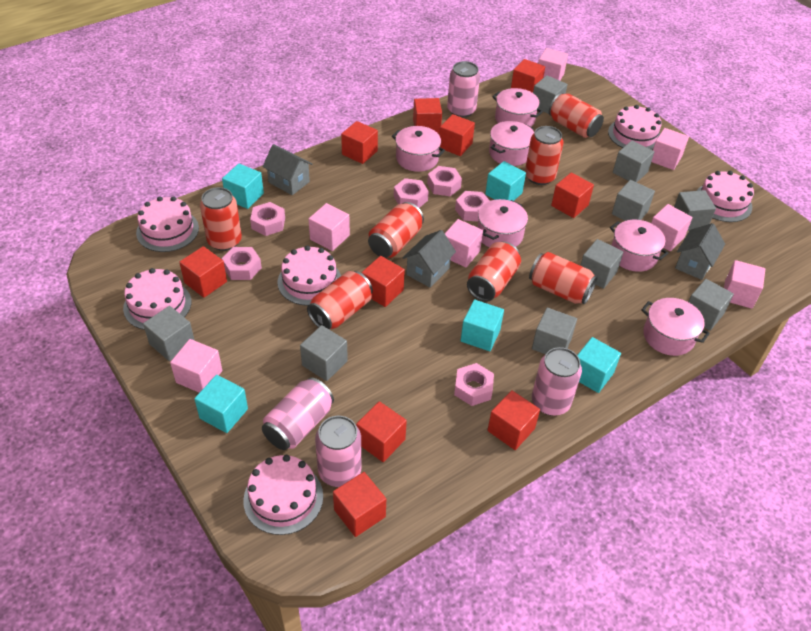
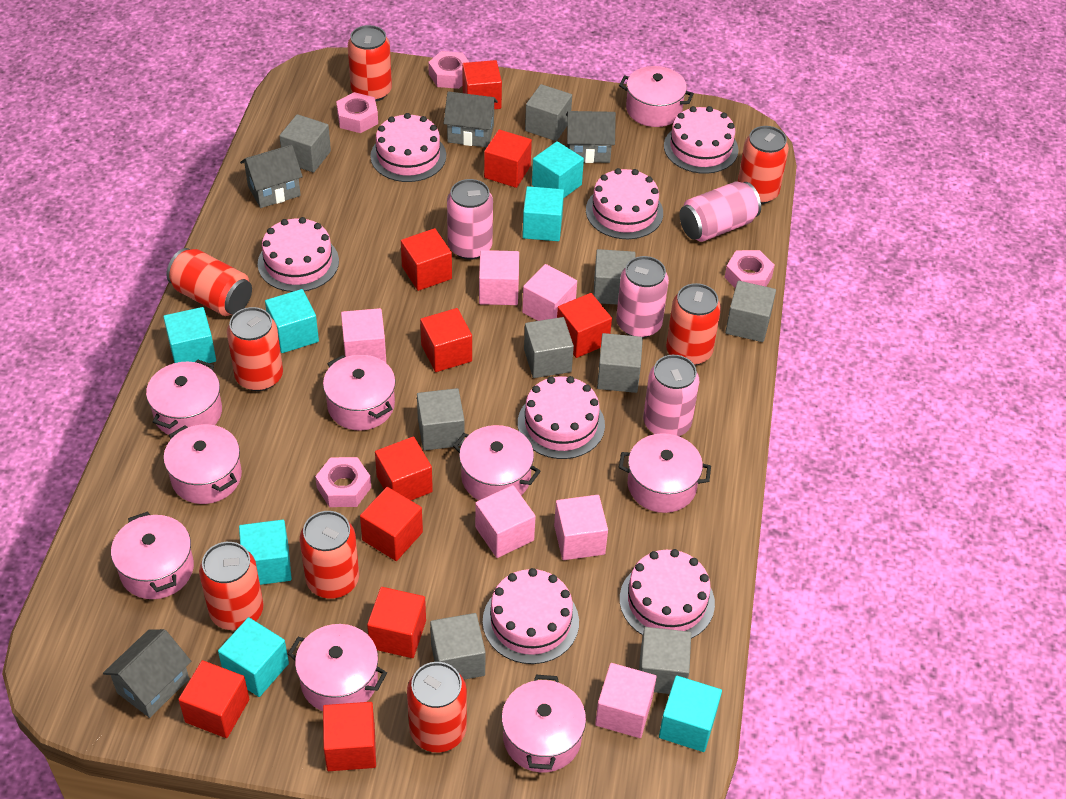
grey house: [263,144,313,195] [403,230,456,288] [675,223,725,280] = 3 -> [103,629,191,718] [240,145,303,208] [444,91,498,147] [566,111,616,163] = 4
pink cake: [123,268,191,330] [136,196,199,252] [243,455,323,535] [277,246,341,306] [608,105,662,150] [696,171,754,222] = 6 -> [258,217,339,292] [370,113,446,182] [483,568,579,664] [518,376,605,459] [586,168,663,239] [620,549,715,639] [664,106,739,174] = 7
pink cube: [170,339,222,393] [309,203,350,251] [445,219,483,267] [538,48,568,81] [651,128,689,170] [651,204,692,251] [724,260,765,309] = 7 -> [341,308,386,363] [475,485,536,558] [479,250,519,305] [522,264,577,321] [554,495,608,560] [595,663,656,738] = 6
pink nut: [222,247,262,280] [250,202,285,236] [394,178,429,208] [427,166,462,196] [454,363,494,406] [455,191,490,222] = 6 -> [315,457,371,507] [336,92,378,133] [428,51,469,89] [725,250,775,288] = 4
pink pot: [392,126,445,172] [477,199,528,247] [489,121,534,166] [492,88,543,127] [610,220,668,272] [641,298,710,356] = 6 -> [111,511,194,599] [146,360,222,435] [164,424,242,504] [288,624,387,711] [323,355,396,430] [453,425,541,500] [502,675,586,772] [619,66,694,127] [619,433,711,513] = 9
red can: [200,187,242,251] [307,271,373,330] [368,202,424,258] [467,242,521,302] [525,126,564,185] [529,252,598,304] [549,93,604,138] = 7 -> [166,248,252,316] [199,542,264,630] [227,307,283,391] [300,511,359,599] [348,25,392,101] [407,662,467,752] [666,283,721,365] [738,126,789,204] = 8
turquoise cube: [194,375,248,433] [222,164,264,209] [461,299,504,351] [485,161,526,201] [577,337,621,393] = 5 -> [163,307,216,363] [218,617,289,697] [239,520,292,585] [265,289,319,353] [522,186,564,241] [532,141,584,198] [659,676,722,752] = 7

